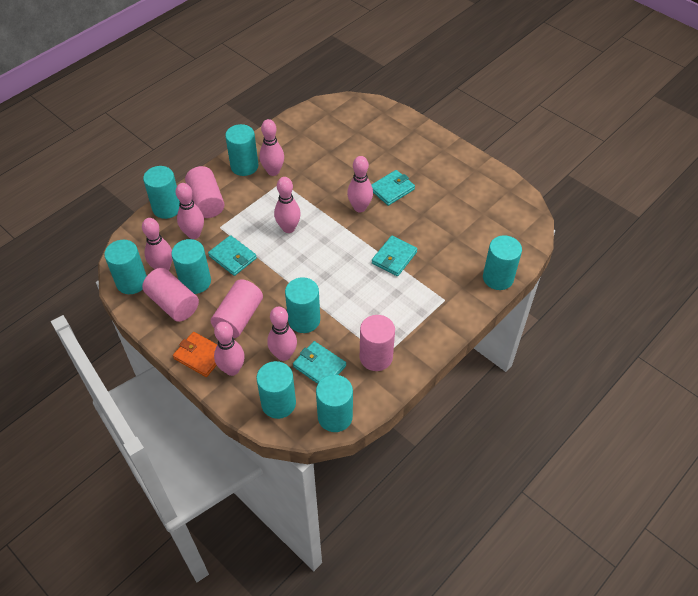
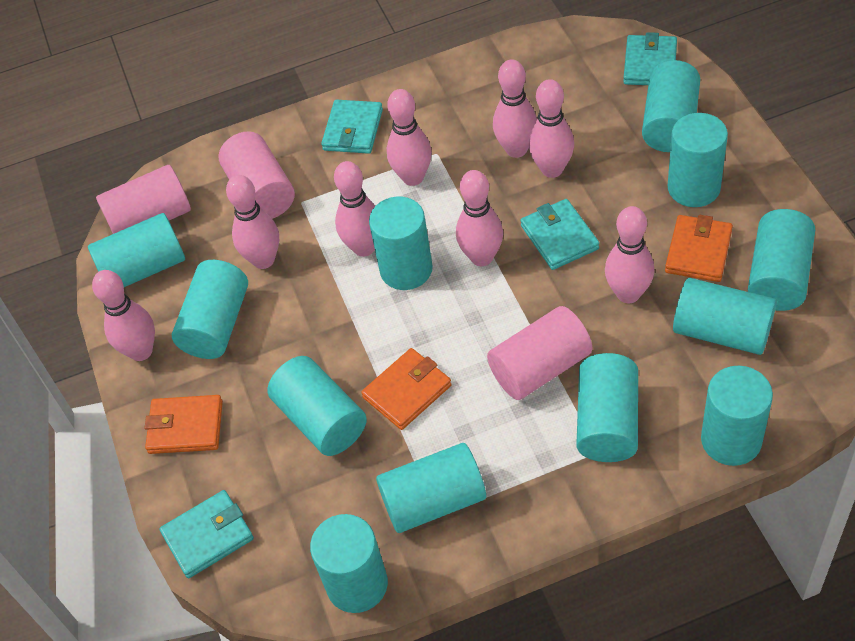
orange wallet: [173,332,217,377] = 1 -> [145,395,223,454] [361,348,452,430] [665,215,733,282] = 3
pink bowling pin: [142,218,173,271] [176,183,204,239] [214,322,245,376] [259,119,284,176] [267,307,297,361] [274,177,301,233] [347,156,373,212] = 7 -> [92,270,155,361] [226,175,279,269] [334,161,375,257] [387,89,432,186] [456,170,503,266] [493,60,537,158] [529,79,574,178] [605,206,655,303] = 8
pink cylinder: [142,268,199,322] [185,166,225,218] [211,279,263,338] [360,315,395,371] = 4 -> [96,165,191,234] [219,131,295,219] [487,306,592,400] = 3
turquoise cylinder: [104,240,147,294] [143,166,180,219] [171,239,211,294] [225,124,258,176] [256,361,296,419] [285,277,320,333] [316,375,353,432] [483,235,522,290] = 8 -> [88,213,185,287] [172,260,248,359] [267,356,367,456] [310,514,388,613] [369,197,433,290] [376,443,486,533] [576,353,638,462] [642,60,700,152] [668,113,728,207] [673,278,777,355] [701,366,773,466] [748,209,815,311] = 12

